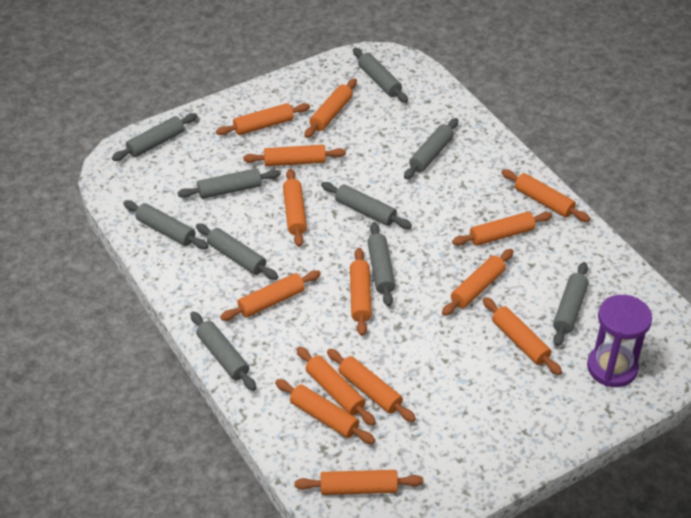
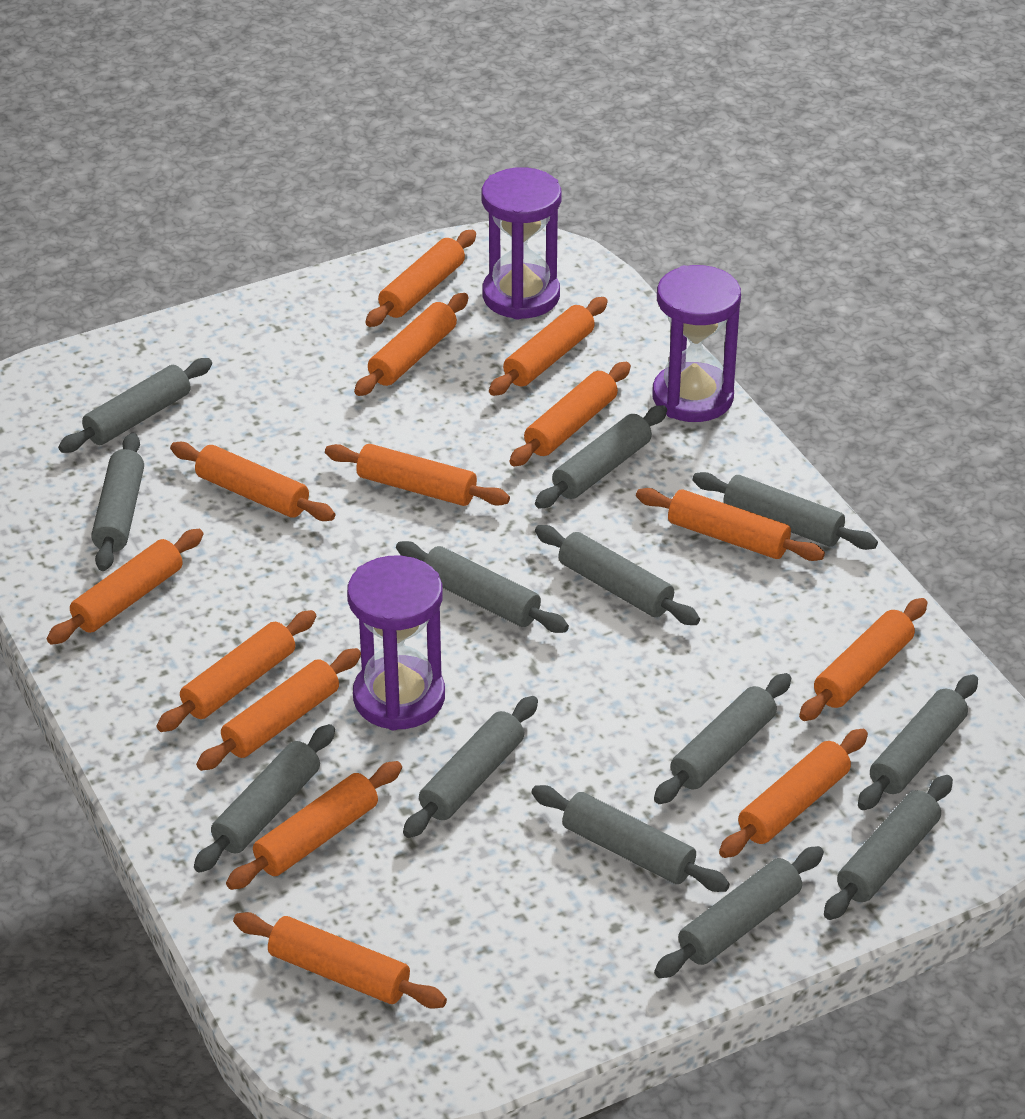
grey rolling pin: [112,113,197,161] [123,200,208,249] [178,168,281,199] [190,312,256,391] [196,224,278,280] [321,182,412,229] [353,48,408,103] [367,222,395,307] [404,118,458,179] [553,262,589,346] = 10 -> [58,358,212,453] [91,433,144,571] [194,724,335,873] [396,541,569,633] [403,696,538,838] [531,785,730,892] [535,405,667,509] [535,525,700,625] [654,673,791,804] [654,846,824,978] [692,472,878,550] [824,775,953,920] [858,674,978,810] = 13
purple hourglass: [587,295,652,387] = 1 -> [347,556,445,730] [481,167,562,320] [652,265,741,422] = 3

